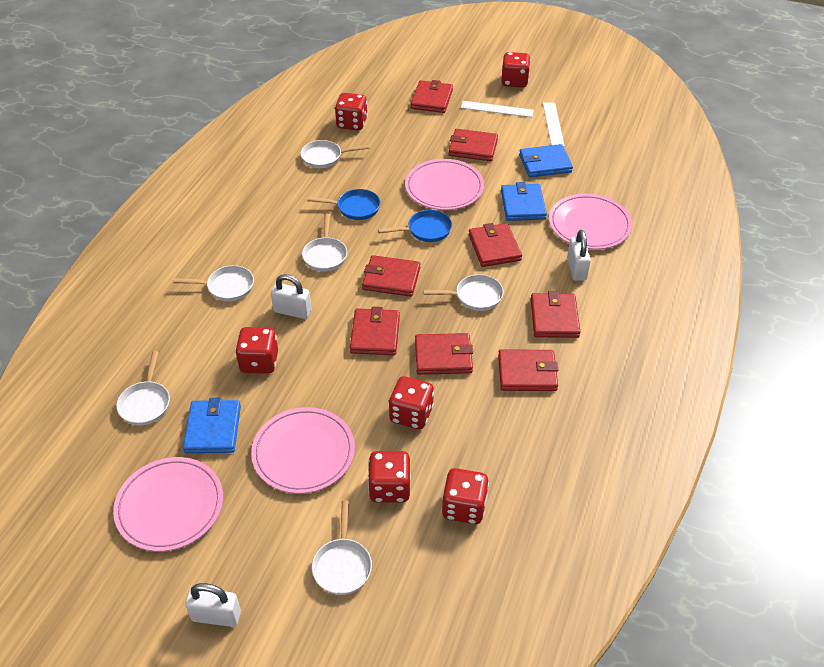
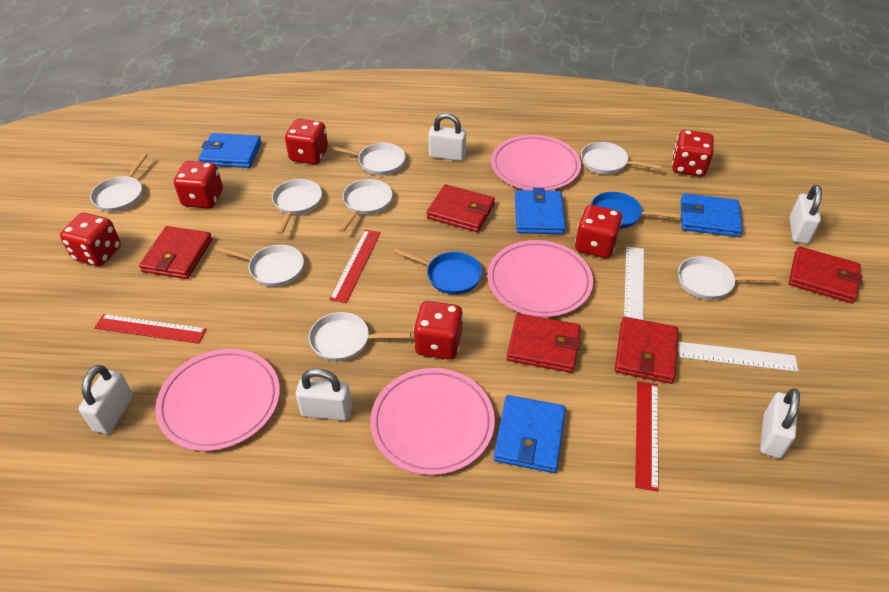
blue wallet: [183,398,241,453] [501,182,547,221] [519,144,573,177] = 3 -> [199,133,261,168] [493,395,566,473] [515,188,566,234] [680,193,743,237] = 4
red ruler: none = 0 -> [94,314,206,344] [329,229,381,303] [635,381,659,492] = 3
red wallet: [350,307,400,355] [362,255,420,297] [411,80,453,113] [415,333,473,375] [448,129,498,161] [469,223,522,267] [498,349,559,391] [531,291,580,338] = 8 -> [139,226,212,279] [427,184,495,232] [507,313,581,373] [615,317,678,384] [789,246,862,303] = 5
white padlock: [185,583,241,627] [271,274,312,319] [567,230,591,281] = 3 -> [79,365,133,434] [296,369,352,421] [428,113,466,161] [760,388,800,458] [789,185,822,244] = 5
white pan: [116,351,170,425] [173,265,254,301] [301,140,369,168] [302,214,347,272] [312,500,372,595] [423,274,504,311] = 6 -> [90,153,148,212] [215,245,304,287] [272,179,322,234] [309,312,411,361] [327,143,405,175] [339,179,392,232] [581,142,662,174] [678,256,777,300] = 8

